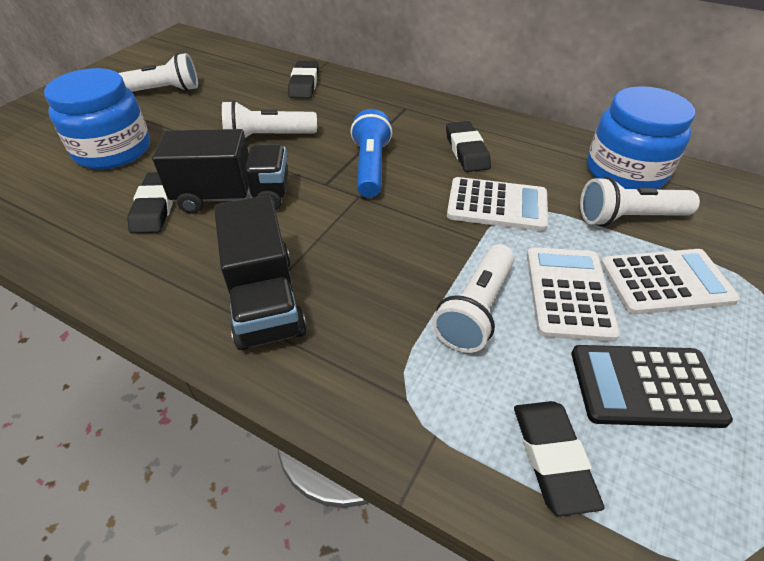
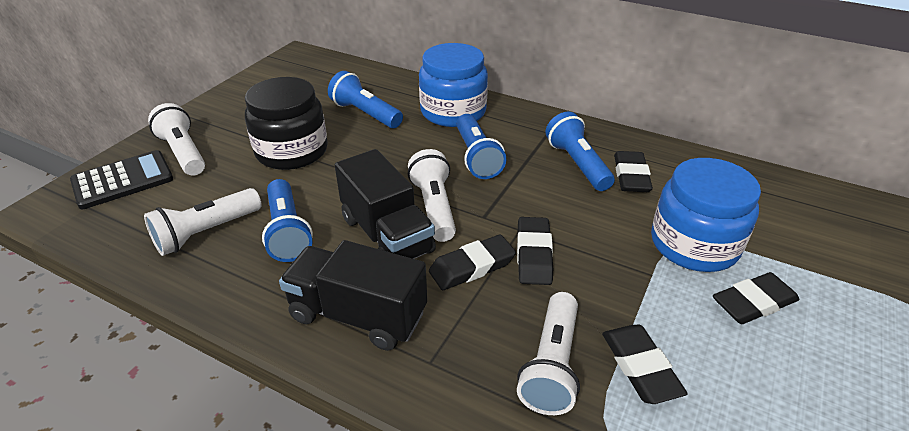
black eraser: [127,172,173,233] [288,61,319,98] [446,121,491,172] [514,401,604,516] = 4 -> [429,234,516,290] [517,217,553,285] [602,325,688,404] [614,151,653,192] [713,272,800,324] = 5
black jar: none = 0 -> [245,77,328,170] = 1
blue flashlight: [351,109,393,198] = 1 -> [262,179,313,262] [328,71,403,128] [456,114,506,179] [546,111,615,191] = 4
white calculator: [447,177,548,231] [527,247,620,342] [600,249,740,315] = 3 -> none = 0

